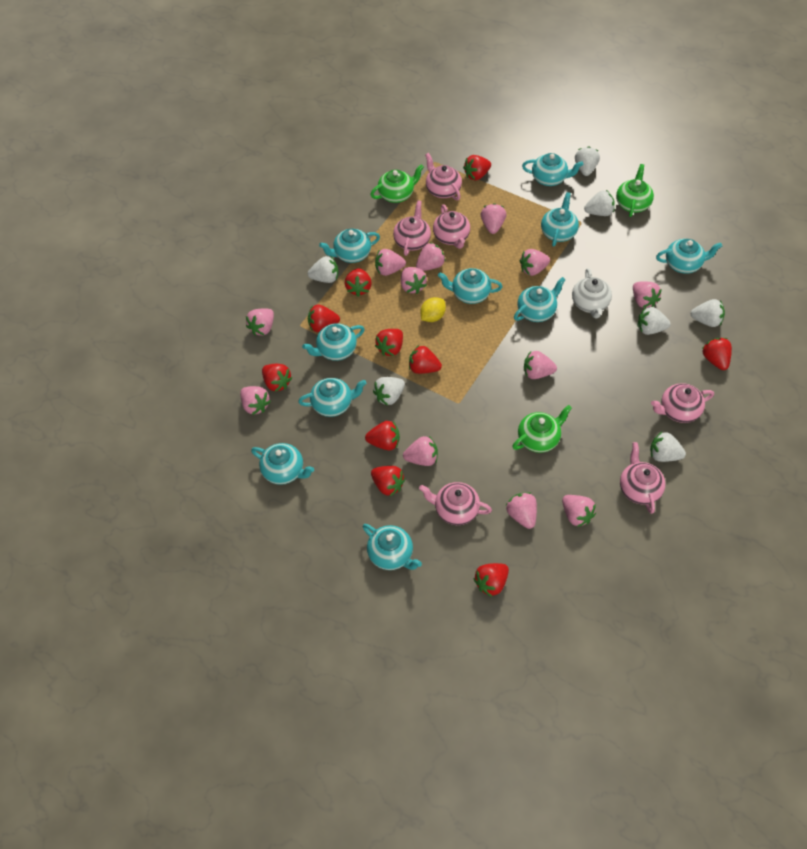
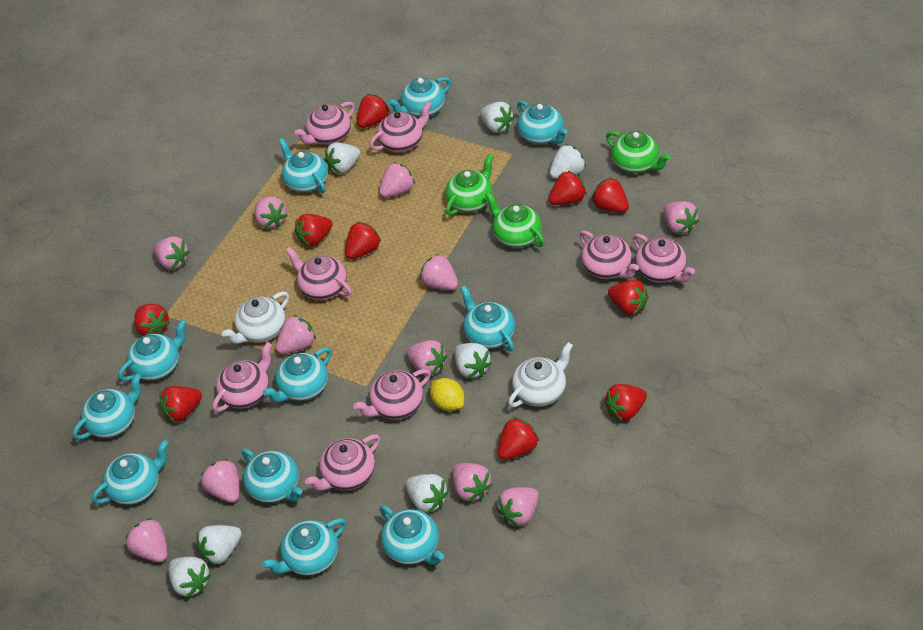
pink strawberry: [240,386,271,415] [246,308,274,336] [375,249,406,276] [401,267,427,294] [403,436,438,466] [416,242,446,271] [481,203,506,234] [506,492,537,529] [519,249,550,276] [524,351,557,379] [562,495,596,527] [633,281,661,308] = 12 -> [126,518,168,562] [153,236,190,270] [201,459,240,503] [254,197,288,229] [276,315,316,354] [379,162,415,197] [407,340,447,376] [420,254,458,290] [452,463,493,502] [496,487,539,527] [664,201,699,234] = 11
pink teapot: [393,200,431,256] [419,482,492,525] [425,153,462,200] [433,204,470,249] [620,442,665,514] [651,383,714,423] = 6 -> [213,342,272,412] [285,247,352,300] [295,102,355,145] [305,434,380,491] [353,369,431,420] [370,101,432,152] [579,231,639,279] [633,234,695,283] = 8
turquoise teapot: [251,443,314,485] [298,378,366,417] [302,323,365,361] [319,229,380,263] [363,524,422,570] [438,268,502,304] [514,277,565,322] [522,153,583,186] [541,192,579,247] [656,239,722,274] = 10 -> [73,373,142,440] [92,440,169,505] [118,319,187,381] [241,449,302,503] [262,518,347,576] [263,348,332,402] [279,138,328,193] [379,505,444,565] [388,77,451,117] [460,286,515,351] [517,101,568,144] = 11
white teapot: [572,268,612,318] = 1 -> [222,292,289,344] [508,342,573,407] = 2

